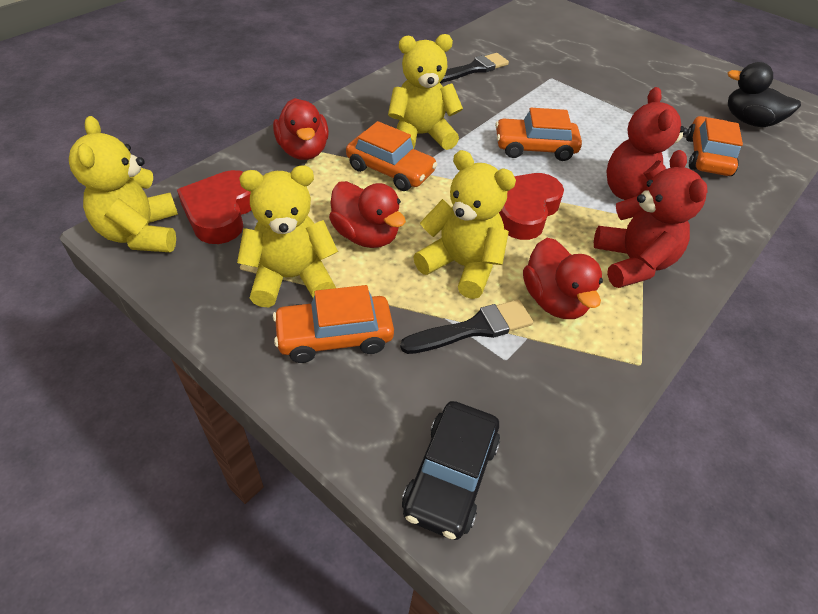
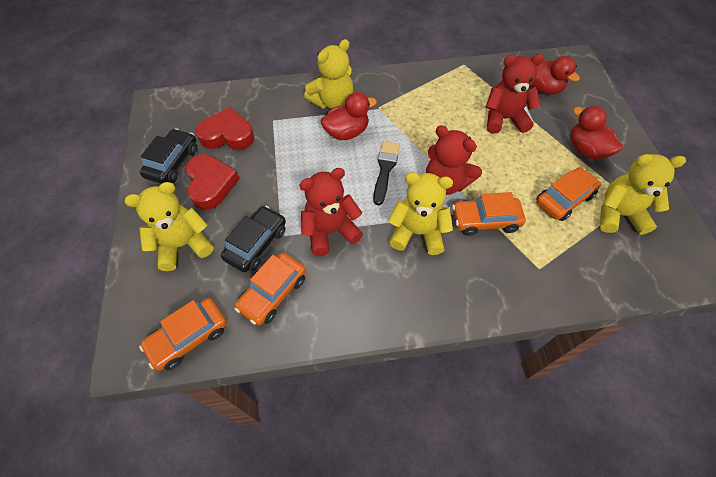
black brush: [400,300,533,354] [440,53,509,83] = 2 -> [373,141,400,205] = 1
black car: [402,401,500,540] = 1 -> [140,128,197,184] [221,206,286,272] = 2
black duck: [727,62,801,127] = 1 -> none = 0
red teddy bear: [594,150,707,288] [606,87,688,200] = 2 -> [299,168,363,256] [426,125,482,195] [486,54,544,134] = 3

